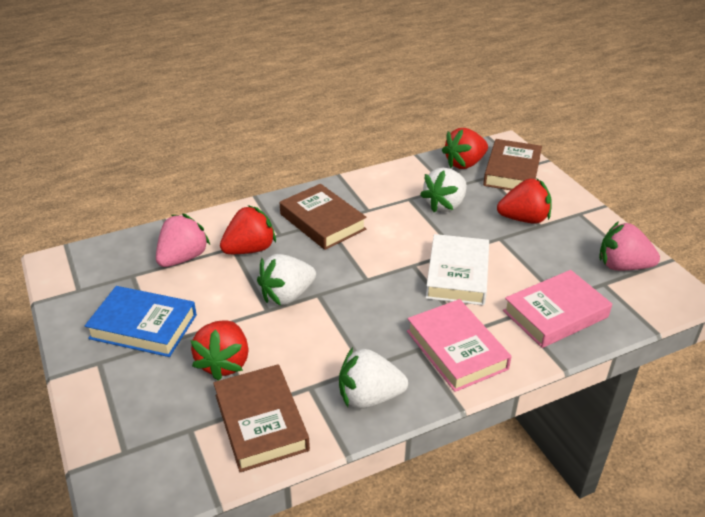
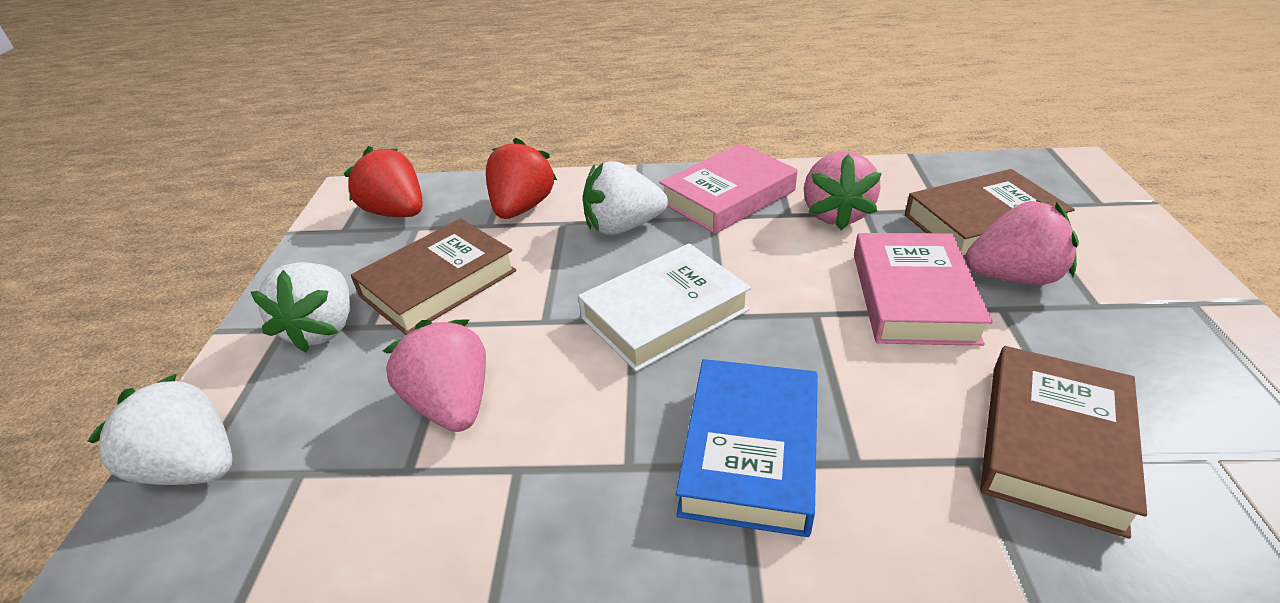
pink strawberry: [156,214,210,267] [599,221,660,271] = 2 -> [383,319,486,432] [804,151,882,230] [965,200,1079,285] = 3
red strawberry: [190,320,248,381] [220,205,276,254] [442,128,488,169] [497,178,551,224] = 4 -> [344,146,423,217] [486,138,557,219] = 2

